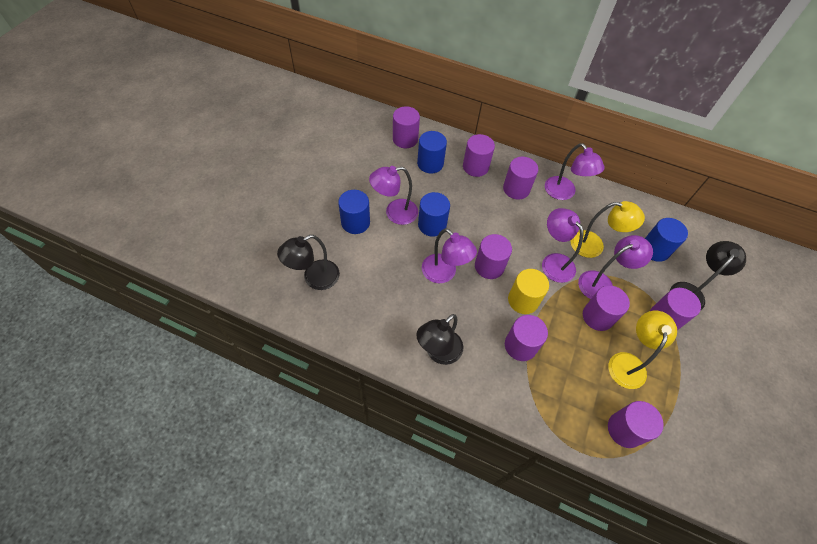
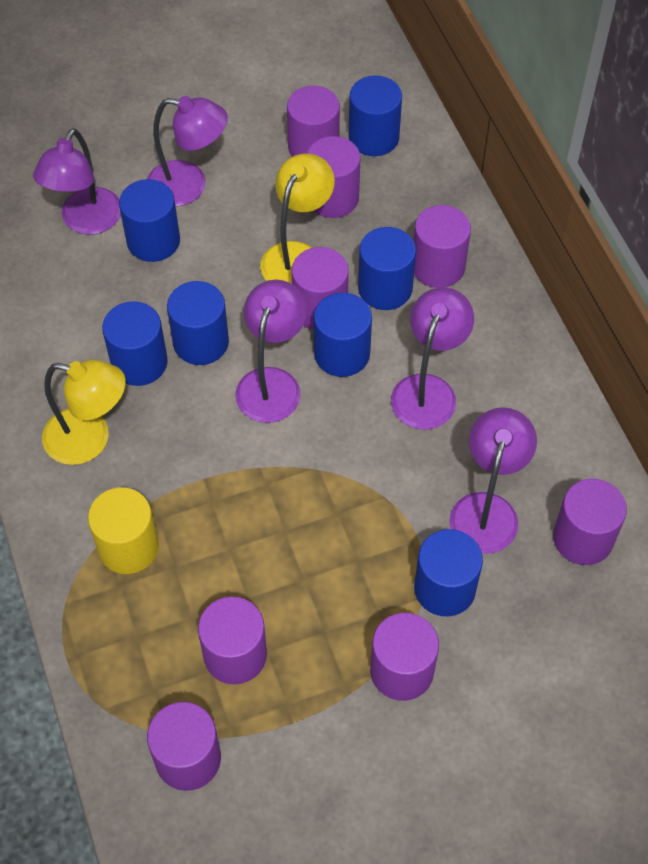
black lamp: [277,235,340,290] [416,314,463,365] [670,241,746,311] = 3 -> none = 0
blue cylinder: [338,190,370,234] [417,131,447,173] [418,192,450,237] [645,218,688,262] = 4 -> [102,301,168,386] [119,179,180,262] [167,281,229,365] [314,293,372,377] [349,76,402,156] [358,227,416,310] [414,529,483,616] = 7

